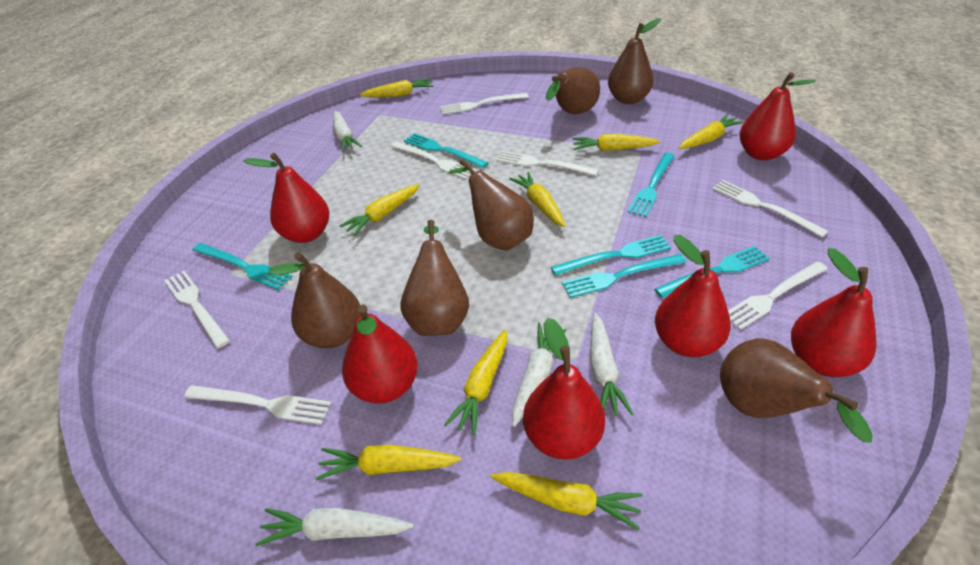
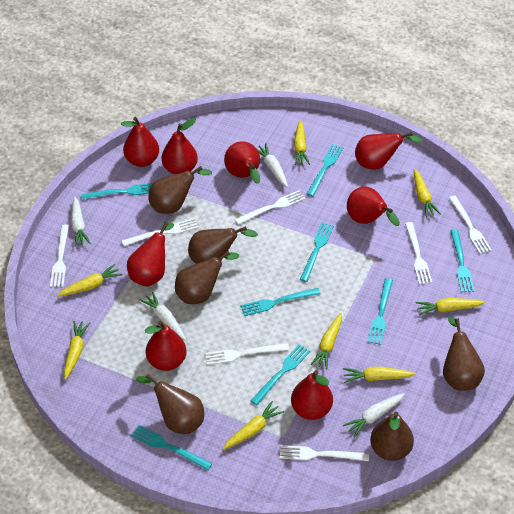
red pear: [244,153,330,243] [342,304,418,403] [523,318,605,460] [655,235,731,357] [739,72,816,160] [791,248,877,377] = 6 -> [121,117,159,167] [127,222,174,287] [145,321,187,371] [162,118,198,175] [224,141,260,184] [291,370,333,420] [347,187,400,226] [355,132,422,170] = 8
turquoise fork: [193,243,293,290] [404,133,488,168] [551,235,671,276] [562,254,686,298] [628,153,675,217] [654,246,770,298] = 6 -> [82,183,152,199] [131,425,213,470] [241,288,321,316] [251,344,310,405] [300,222,334,282] [307,144,343,196] [368,278,393,345] [450,229,474,292] = 8

